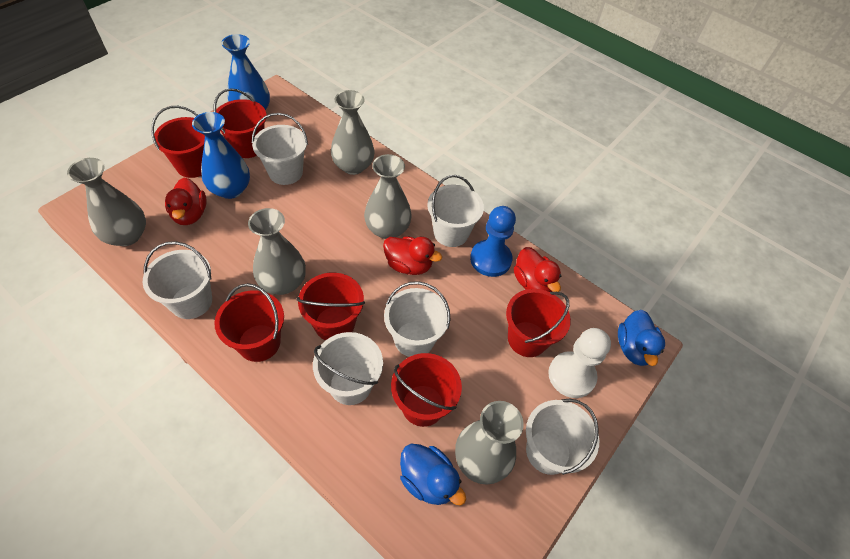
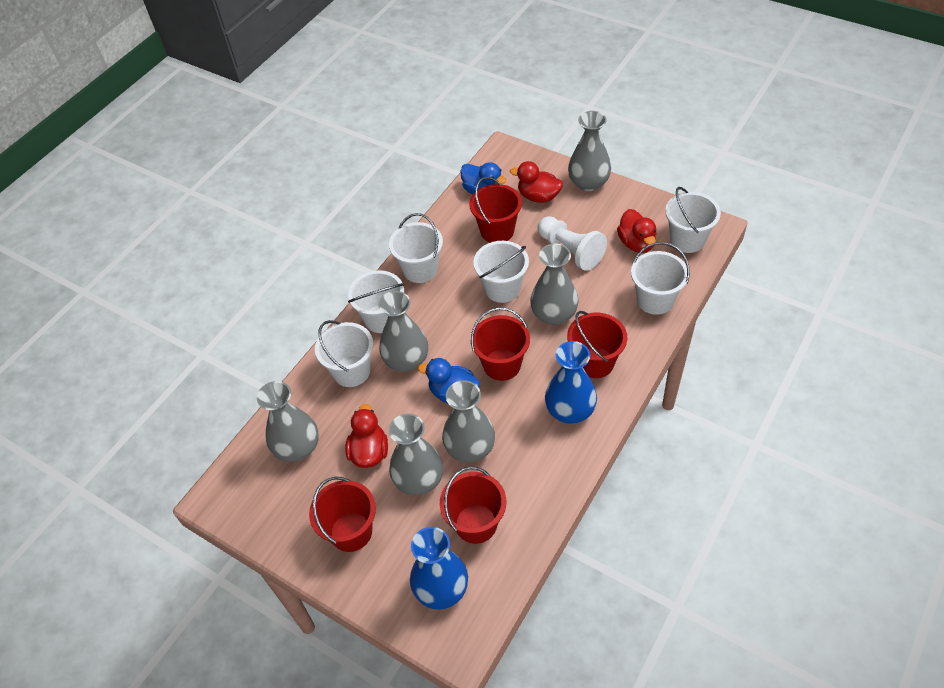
blue pawn: [470,206,516,277] = 1 -> none = 0
grey vase: [67,158,146,246] [248,208,306,295] [331,90,374,175] [364,154,412,239] [455,401,524,485] = 5 -> [257,381,319,462] [378,291,428,372] [389,413,443,495] [442,380,495,463] [530,243,578,325] [568,111,611,191] = 6
red bucket: [151,106,205,178] [214,88,267,158] [214,283,284,362] [297,273,365,340] [391,353,462,427] [506,289,571,357] = 6 -> [309,477,376,552] [440,466,506,544] [469,177,522,243] [471,307,530,381] [567,311,627,378] = 5

